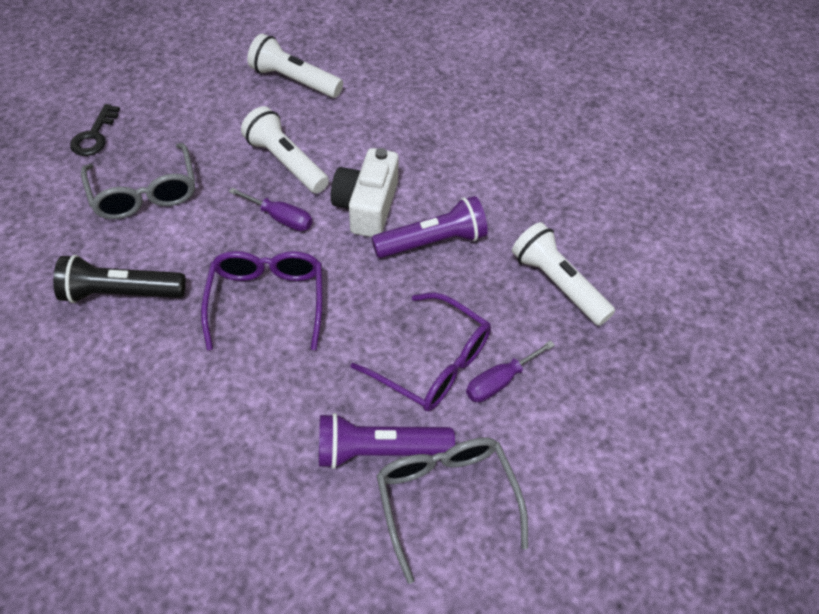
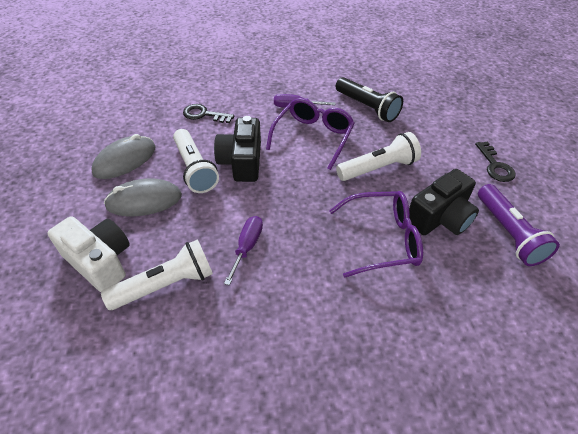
black camera: none = 0 -> [214,116,261,182] [409,169,479,235] = 2
black key: [70,104,120,156] = 1 -> [183,104,234,123] [475,141,516,182] = 2
grey glasses: [81,143,195,219] [376,437,528,584] = 2 -> none = 0
grey mouse: none = 0 -> [91,134,155,179] [104,178,182,216] = 2
purple flashlight: [319,413,455,469] [372,196,488,258] = 2 -> [478,184,560,266] = 1

